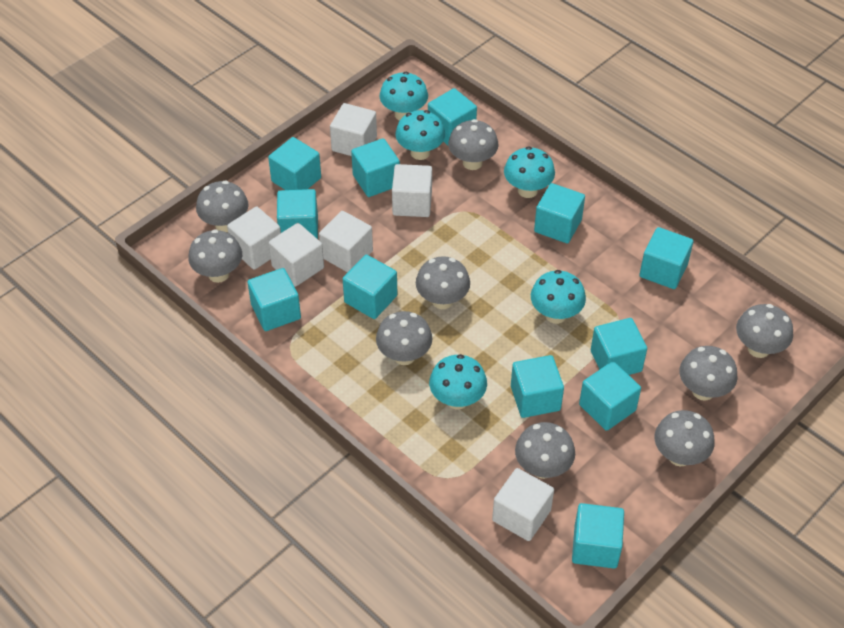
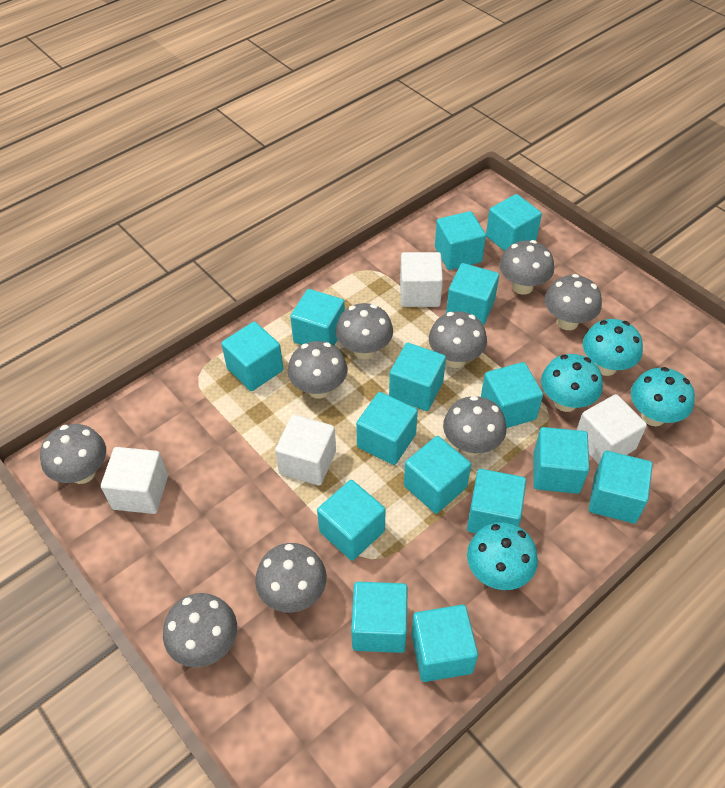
turquoise cube: [247,268,301,331] [268,137,321,190] [277,189,318,239] [343,255,398,319] [351,138,400,197] [428,88,477,145] [511,355,564,418] [534,183,585,243] [572,503,624,569] [579,361,641,431] [591,318,647,375] [640,227,693,289] = 12 -> [221,322,283,391] [290,289,345,345] [317,480,386,561] [351,582,408,653] [356,392,418,465] [389,343,446,411] [404,436,471,514] [411,605,478,682] [435,211,486,270] [446,263,499,325] [467,469,526,533] [481,362,543,428] [486,194,542,251] [533,427,589,494] [589,451,653,523] = 15
turquoise mushroom: [380,72,428,121] [395,110,445,160] [429,354,487,410] [504,146,555,198] [531,270,586,324] = 5 -> [467,522,538,590] [541,354,603,412] [583,319,643,376] [631,367,695,426] = 4
white cube: [227,206,281,270] [269,223,324,287] [319,211,373,273] [330,103,377,156] [392,164,432,217] [492,468,554,541] = 6 -> [101,447,168,514] [275,415,336,486] [400,252,443,307] [577,394,647,464] = 4

